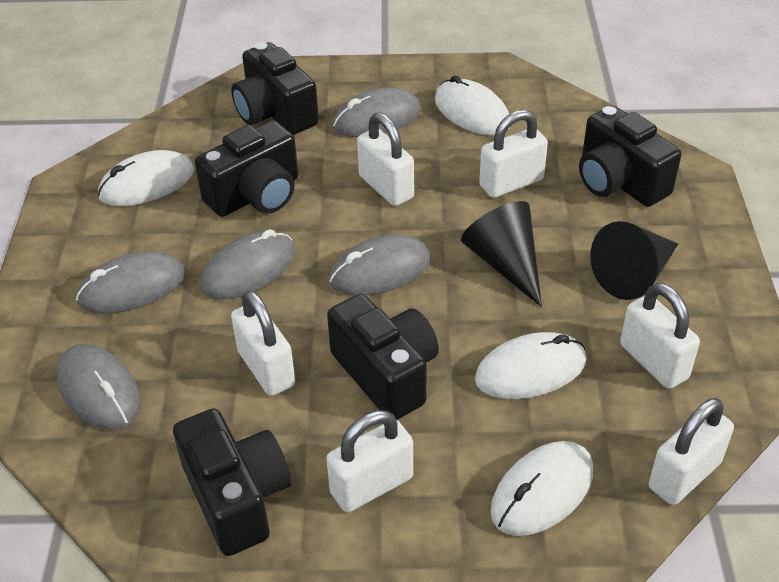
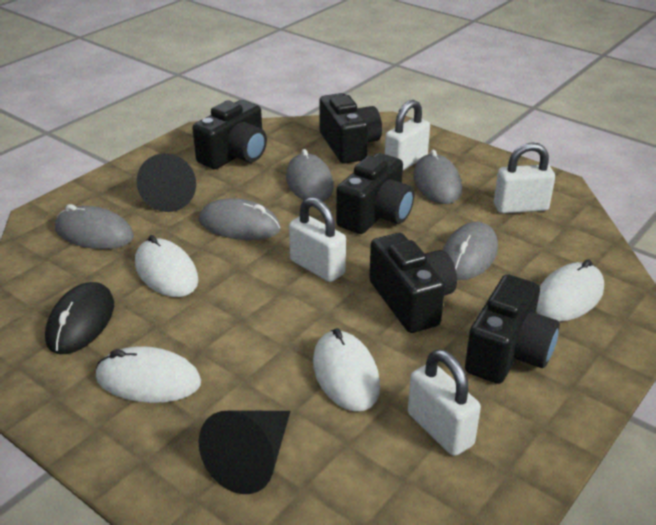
black mouse: none = 0 -> [45,282,114,354] = 1
white padlock: [231,290,295,396] [326,410,413,512] [357,113,414,206] [479,110,548,198] [620,283,700,389] [649,398,734,505] = 6 -> [289,197,346,282] [385,100,430,170] [408,349,481,456] [494,142,555,214] = 4

